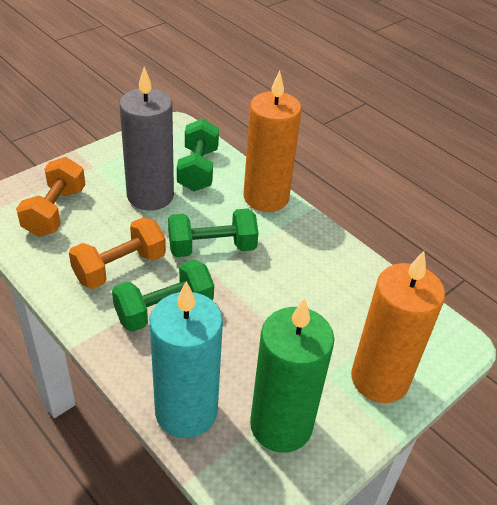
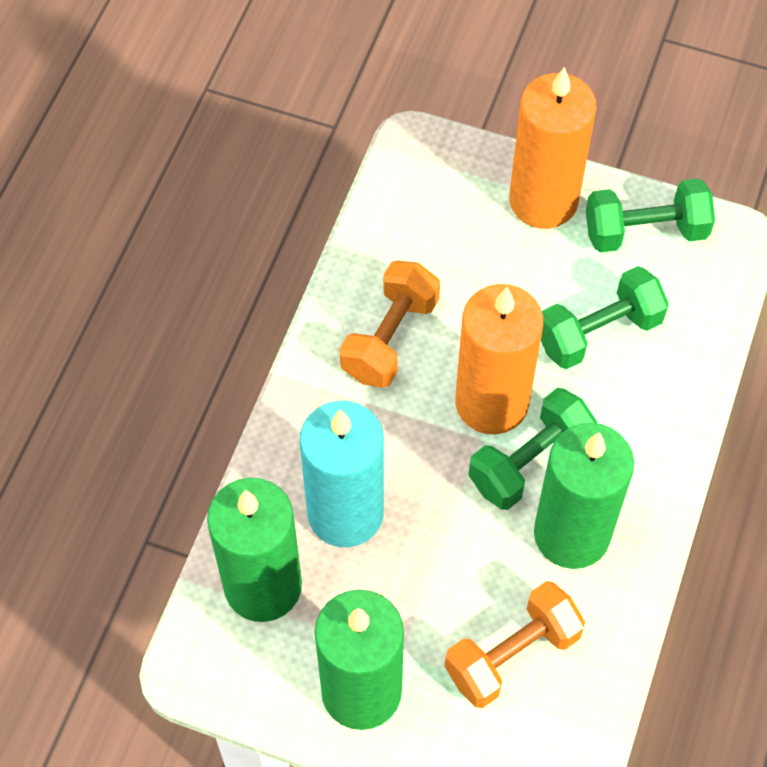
green candle: [250,298,334,453] = 1 -> [207,478,302,622] [315,590,404,730] [534,423,634,569] = 3
grey candle: [119,67,174,210] = 1 -> none = 0

